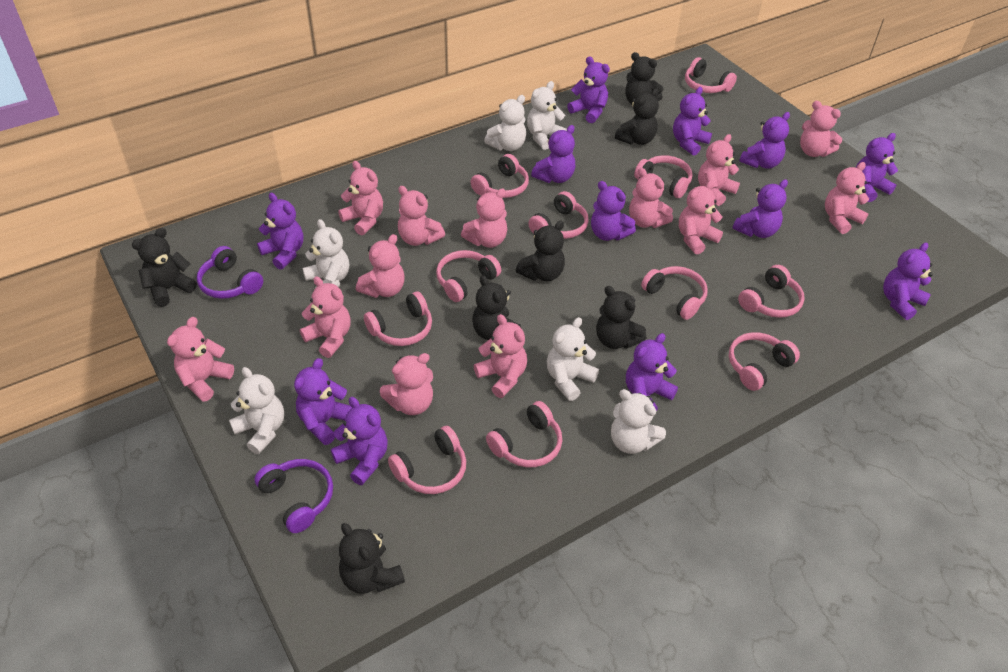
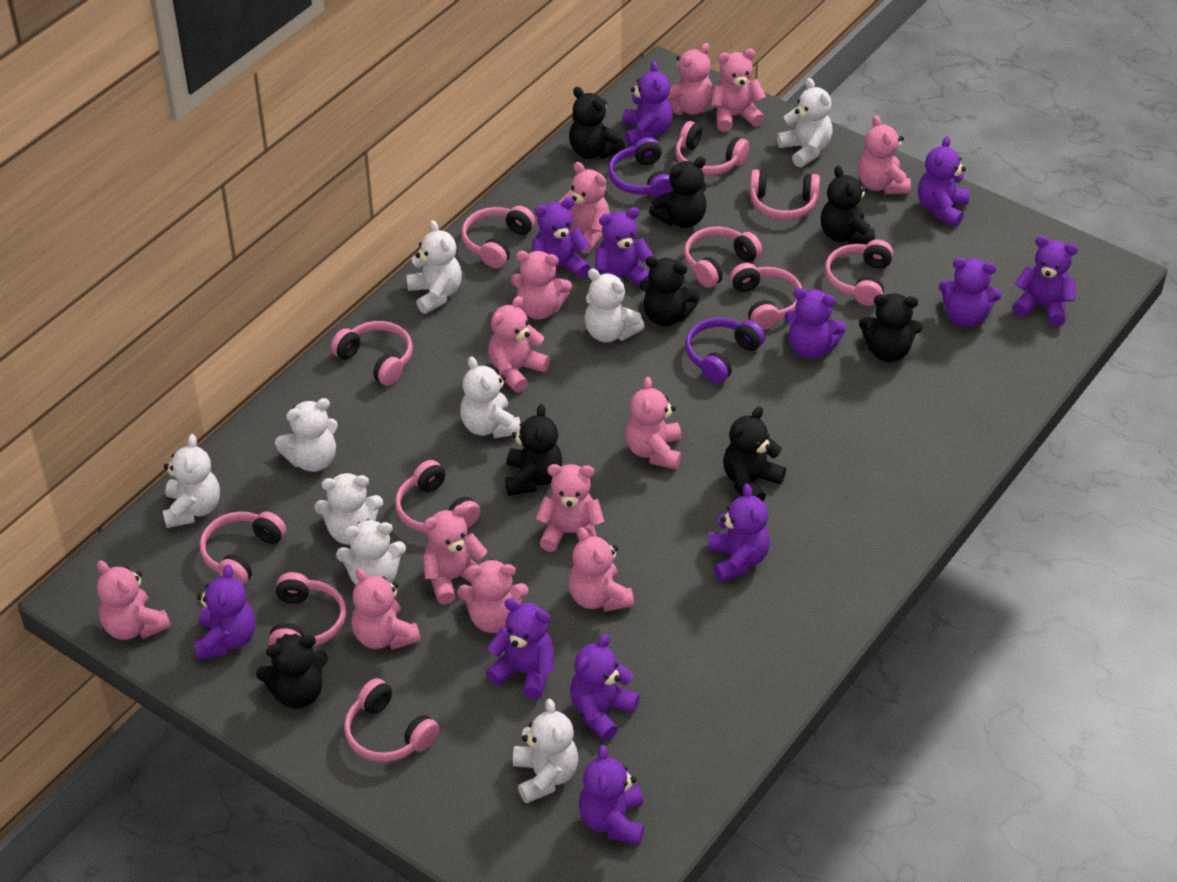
black teddy bear: [132,228,197,307] [339,523,405,594] [472,275,522,340] [516,221,565,281] [596,286,646,349] [615,88,659,145] [625,52,663,104] = 7 -> [256,633,328,709] [505,404,563,496] [569,87,625,159] [640,256,700,326] [649,157,707,228] [723,406,786,501] [821,166,875,245] [859,293,923,362] = 8
white teddy bear: [229,367,284,454] [302,219,349,288] [484,95,526,151] [527,81,567,150] [547,317,599,401] [611,389,666,454] = 6 -> [162,434,220,528] [275,398,338,472] [315,473,383,545] [336,519,406,585] [406,220,462,314] [460,356,521,439] [513,699,578,804] [584,268,645,342] [777,78,833,167] = 9

